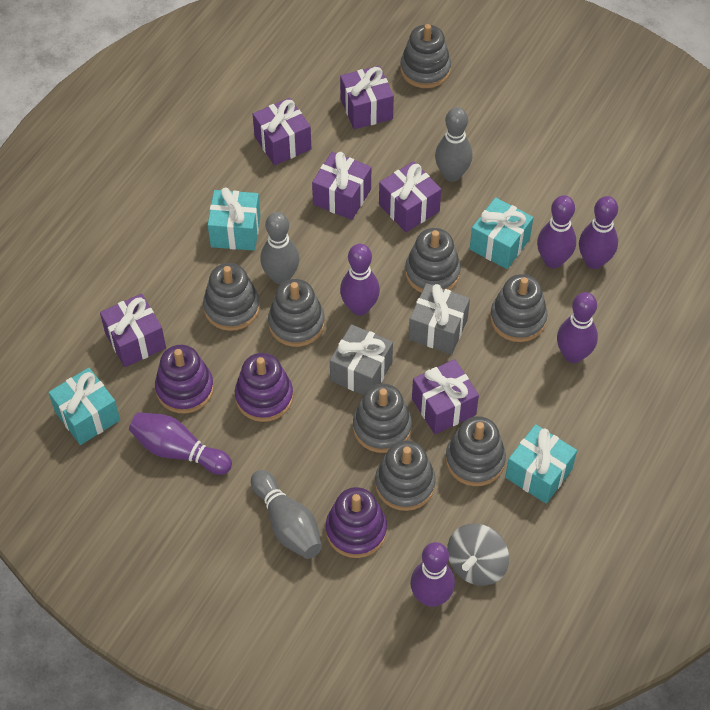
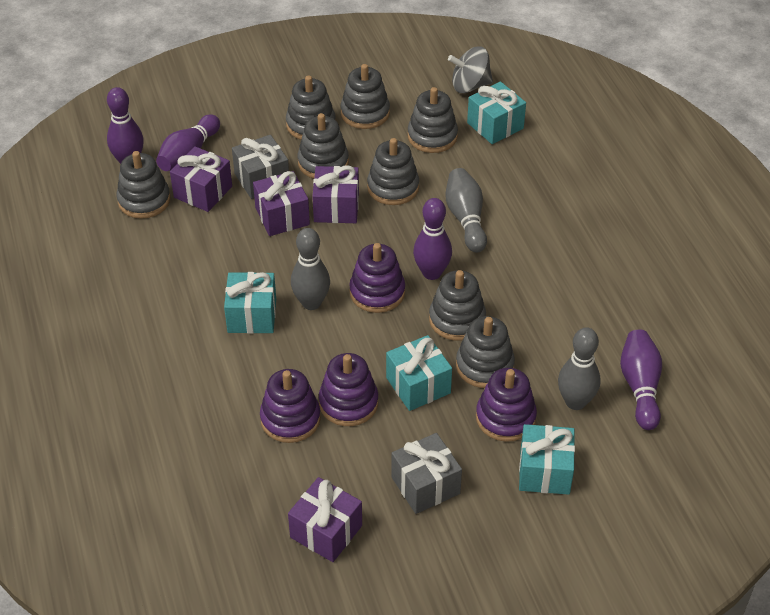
purple bowling pin: [129,412,232,475] [340,244,380,316] [410,542,455,607] [537,195,576,268] [557,292,598,363] [579,196,618,269] = 6 -> [107,87,144,164] [156,114,220,171] [413,198,452,280] [620,330,662,430] = 4
purple gift: [100,293,166,367] [253,98,311,165] [312,152,371,220] [340,65,394,129] [379,161,441,232] [412,359,479,434] = 6 -> [170,146,232,212] [253,171,310,236] [288,477,362,562] [312,166,359,223] = 4
purple stacking toy: [155,345,214,414] [235,353,293,422] [326,487,387,558] = 3 -> [260,369,321,443] [319,353,378,426] [349,243,405,313] [476,368,537,442] = 4

